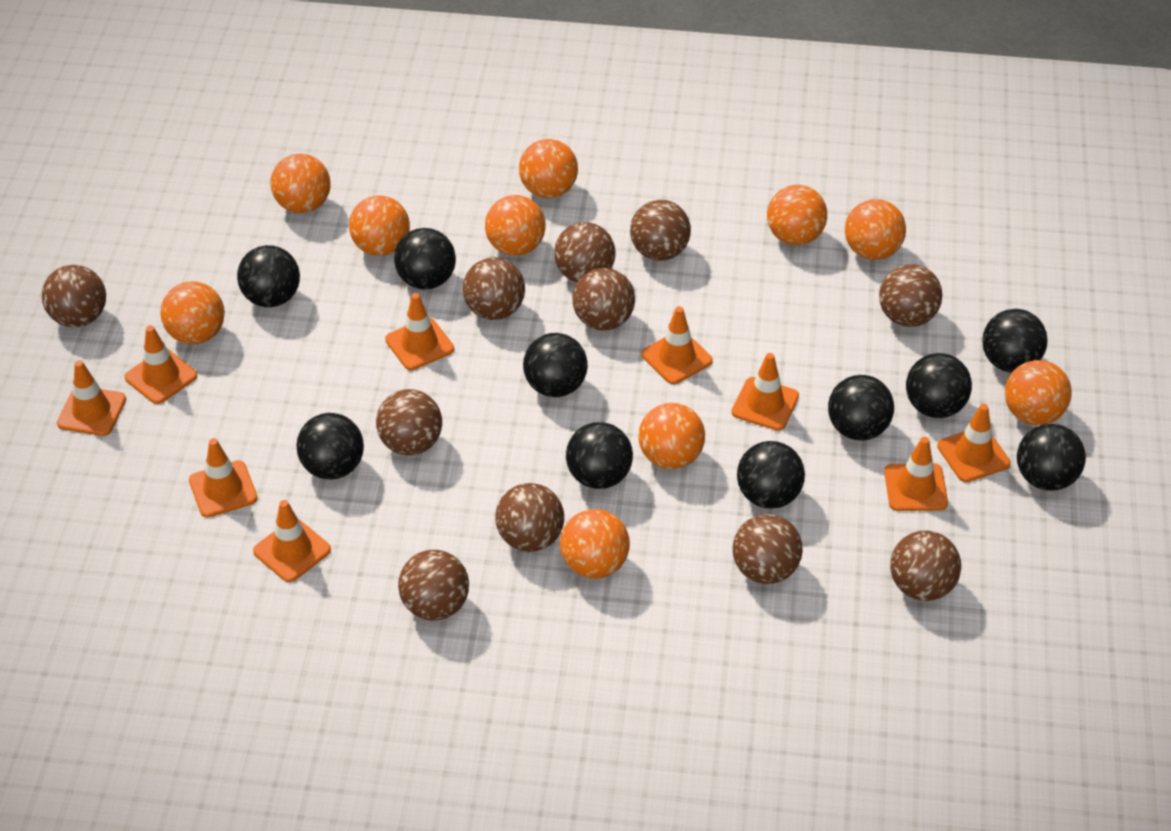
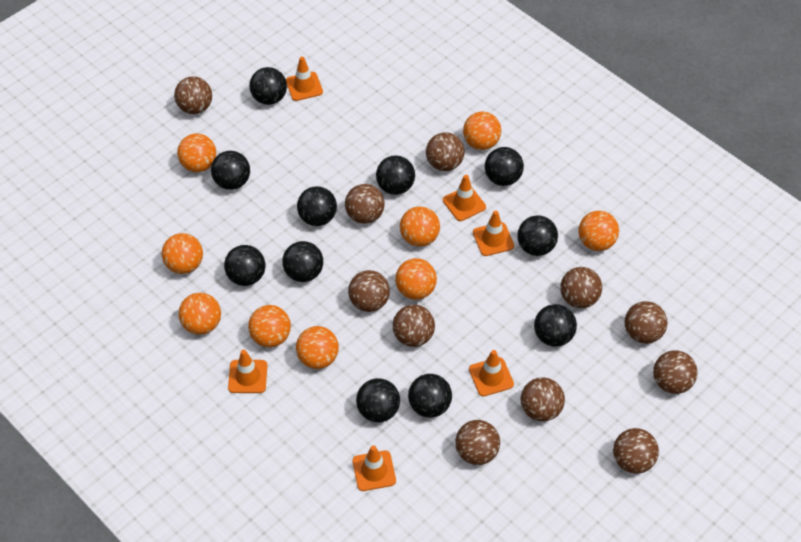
black ball: [237,245,300,307] [296,413,364,479] [394,228,456,290] [523,333,588,397] [566,422,633,489] [737,441,805,509] [828,375,894,440] [906,353,972,418] [982,309,1048,373] [1017,424,1086,491] = 10 -> [211,151,250,190] [224,245,265,286] [249,67,287,105] [282,241,323,282] [297,186,337,226] [356,378,400,423] [376,155,415,195] [408,374,452,418] [485,147,524,186] [517,215,558,256] [534,304,577,347] = 11
orange ball: [160,281,225,345] [270,154,331,213] [349,196,410,256] [485,195,546,256] [519,139,578,198] [560,509,630,579] [639,403,705,469] [767,185,827,245] [845,199,906,260] [1005,360,1072,425] = 10 -> [162,233,203,274] [177,133,216,172] [178,293,221,335] [248,305,291,348] [296,326,339,369] [395,258,437,300] [400,206,440,247] [463,111,501,150] [579,211,619,251] = 9
orange traffic cone: [57,360,126,436] [125,325,197,404] [189,438,258,518] [253,500,331,582] [385,293,454,370] [642,306,713,384] [731,353,799,430] [884,437,948,511] [937,404,1011,482] = 9 -> [228,350,267,393] [286,57,323,101] [352,445,396,491] [443,175,486,221] [469,350,514,396] [473,211,514,256] = 6

